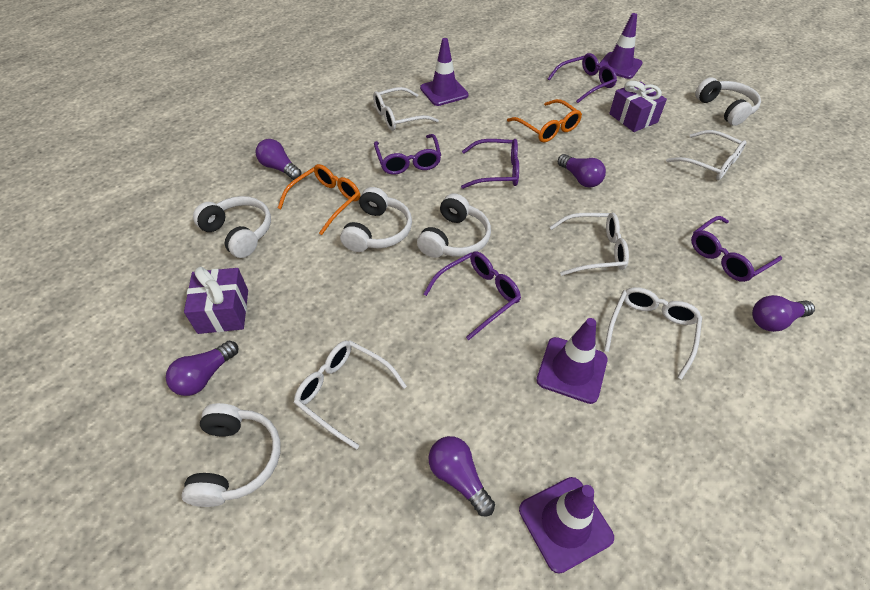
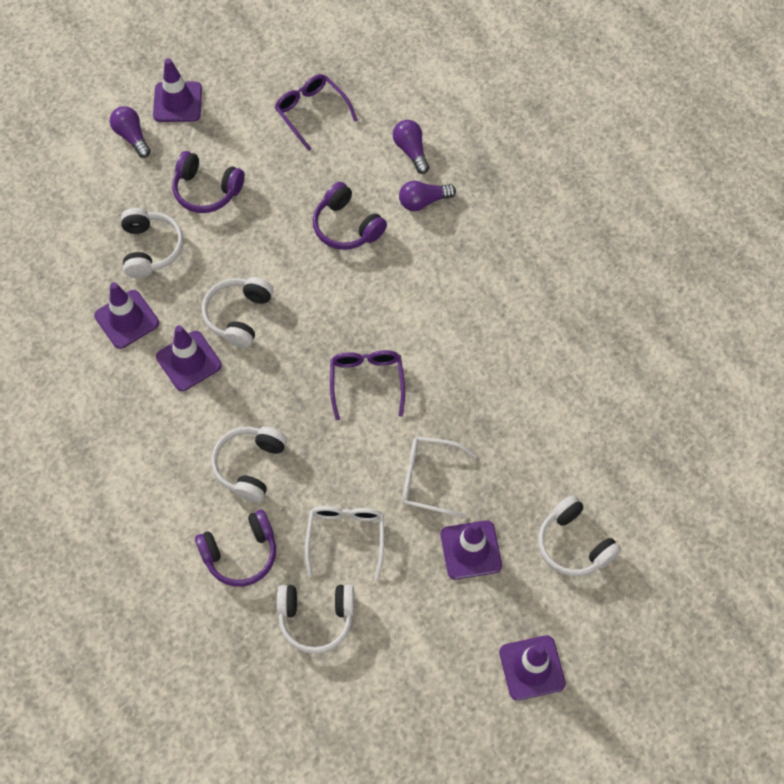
orange glasses: [278,164,360,235] [507,99,582,142] = 2 -> none = 0
purple gift: [184,267,248,334] [609,81,667,132] = 2 -> none = 0
purple glasses: [374,134,441,175] [424,251,521,340] [461,139,519,189] [547,53,617,103] [691,216,782,282] = 5 -> [275,74,358,151] [330,350,405,420] = 2
purple headphones: none = 0 -> [172,151,245,213] [195,510,276,587] [313,182,387,250] = 3
purple light bulb: [166,341,238,396] [256,139,302,180] [429,436,495,516] [558,154,606,188] [752,295,815,332] = 5 -> [110,106,151,158] [393,120,429,174] [399,181,456,211] = 3
purple traffic cone: [420,38,469,106] [519,477,614,574] [536,318,608,404] [599,13,643,79] = 4 -> [94,282,159,349] [153,58,202,122] [156,325,222,391] [441,520,502,580] [499,635,566,701] = 5
white glasses: [294,340,407,450] [373,87,439,131] [550,213,629,276] [604,287,702,380] [666,130,747,180] = 5 -> [305,506,384,580] [402,437,477,518] = 2

